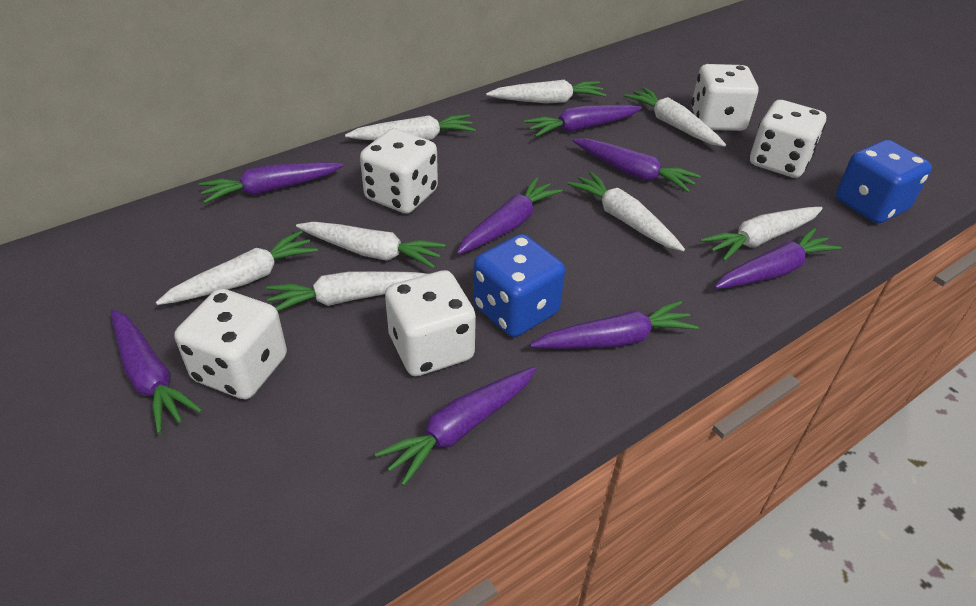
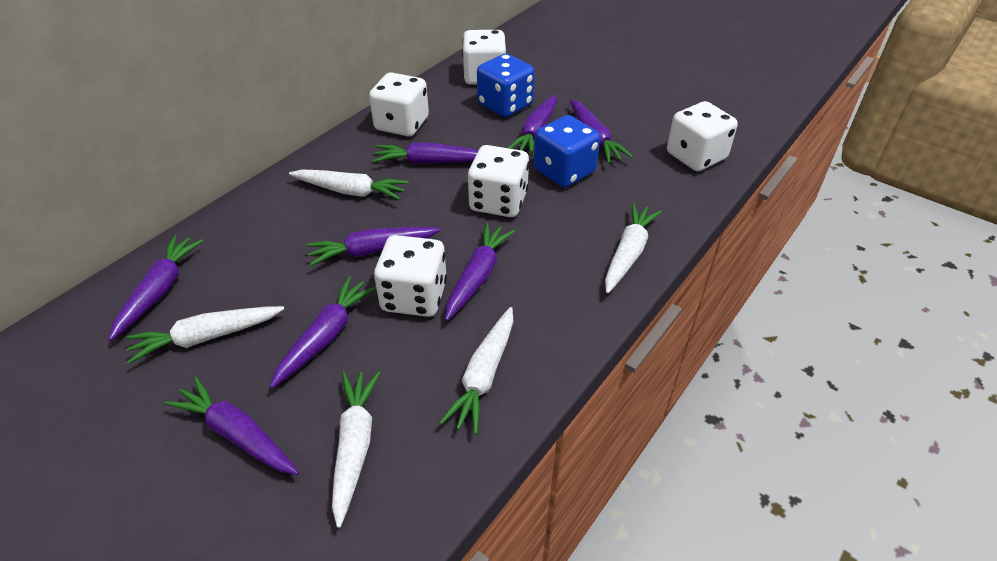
white carrot: [156,230,318,305] [266,271,427,311] [296,222,445,269] [345,114,476,140] [486,80,606,103] [567,171,685,251] [624,87,726,147] [700,207,823,261] = 8 -> [126,306,284,364] [289,170,408,200] [332,371,380,528] [439,307,513,435] [605,203,662,293] = 5

